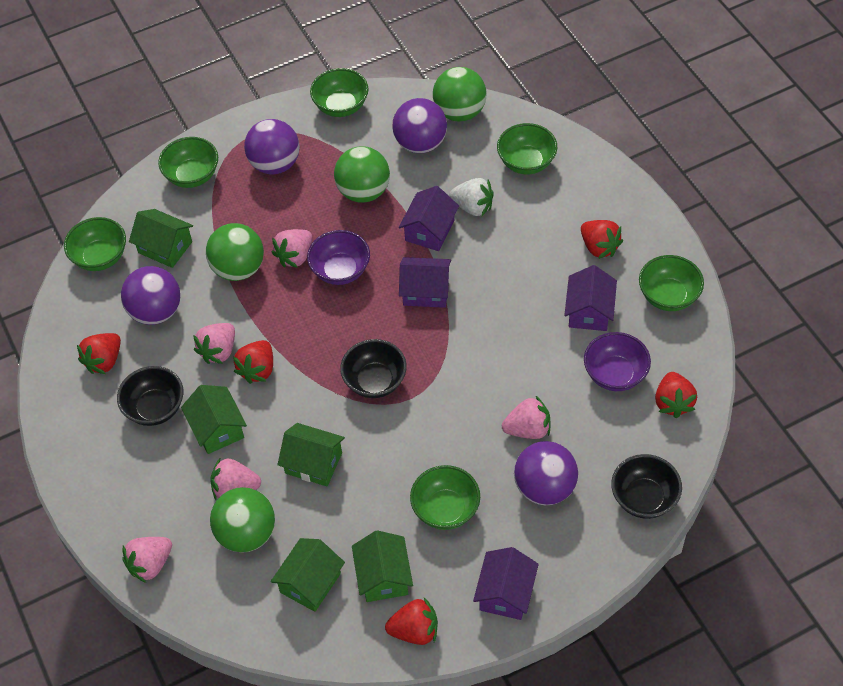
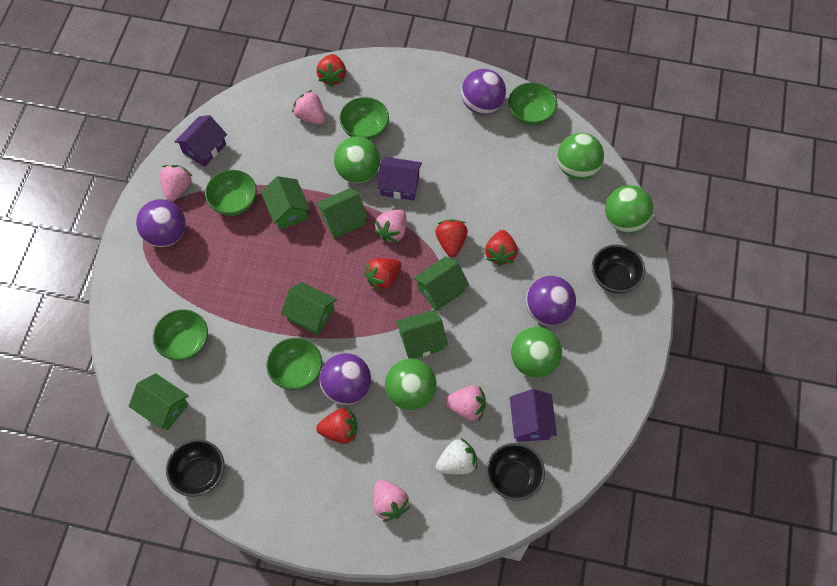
green ball: [206,223,264,281] [210,487,275,553] [334,146,390,203] [433,67,486,121] = 4 -> [334,136,380,183] [385,359,437,410] [511,327,562,378] [557,133,604,180] [605,185,654,233] = 5
green bowl: [64,217,126,271] [158,137,218,188] [310,68,368,117] [410,465,480,530] [497,123,557,174] [639,255,704,311] = 6 -> [153,309,208,361] [205,170,257,216] [266,338,322,390] [339,97,389,140] [508,82,558,126] = 5
green house: [129,209,193,268] [181,385,247,454] [271,538,345,612] [277,423,345,486] [352,530,413,602] = 5 -> [129,373,189,431] [261,176,310,230] [281,282,337,335] [316,188,368,238] [396,309,448,359] [413,256,469,311] = 6
purple bowl: [307,230,370,285] [584,332,651,391] = 2 -> none = 0
purple house: [399,186,459,251] [399,257,451,308] [473,547,539,620] [564,265,617,331] = 4 -> [174,115,227,167] [377,157,422,201] [510,389,557,442] = 3

